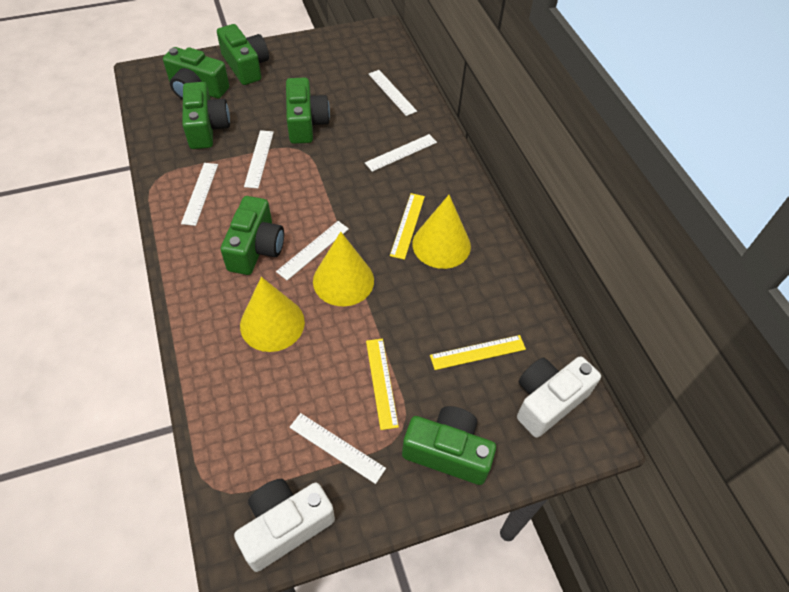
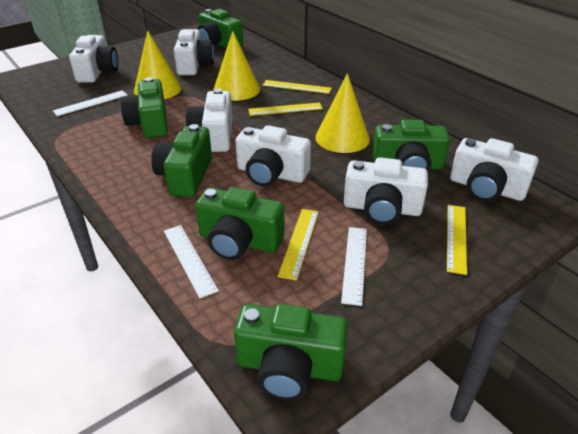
white camera: [234,479,335,572] [517,356,601,438] = 2 -> [69,35,119,83] [174,29,215,75] [186,88,233,152] [236,125,311,187] [344,157,428,225] [450,138,538,201] = 6
white ruler: [181,163,218,226] [244,130,274,188] [276,221,349,280] [289,413,386,484] [365,134,437,172] [369,70,417,116] = 6 -> [53,90,128,116] [164,225,219,298] [341,227,367,306] = 3
yellow ruler: [366,339,399,430] [390,193,425,260] [430,335,526,370] = 3 -> [248,102,323,116] [263,80,332,94] [278,209,319,280] [447,205,467,275] = 4

